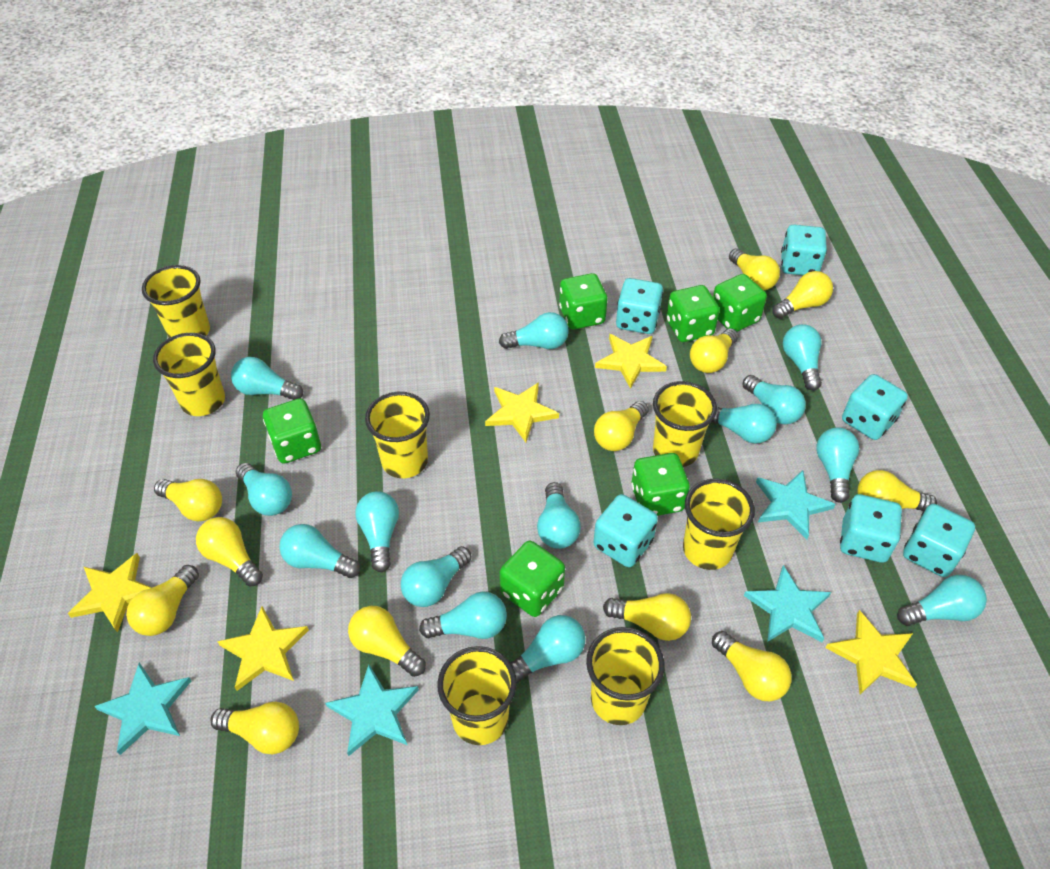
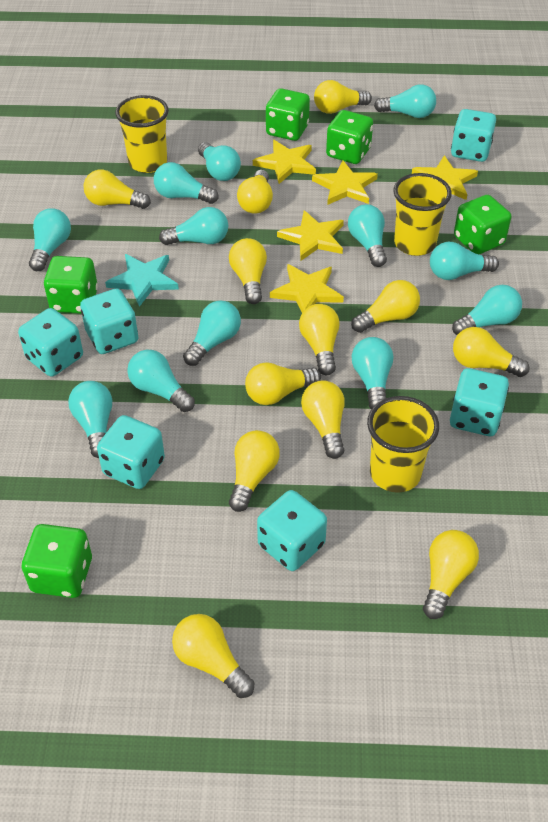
green dice: [263,398,321,464] [500,541,565,617] [559,273,608,329] [631,453,690,516] [666,285,720,342] [713,274,767,332] = 6 -> [22,524,92,598] [44,256,98,314] [266,88,310,141] [326,110,373,164] [454,195,511,254] = 5
turquoise light bulb: [231,357,303,400] [236,463,292,516] [279,524,360,578] [356,491,399,572] [401,546,472,607] [419,592,507,639] [499,312,569,349] [511,615,585,683] [537,482,581,549] [711,404,777,444] [742,375,806,424] [783,324,822,391] [816,428,859,503] [897,575,987,626] = 14 -> [29,208,71,271] [68,381,112,458] [127,350,195,412] [154,162,219,204] [159,207,228,245] [183,300,241,366] [198,142,241,181] [348,204,387,267] [352,337,393,409] [374,84,436,118] [430,242,499,280] [452,285,522,335] = 12
turquoise star: [94,663,191,755] [325,665,419,756] [744,565,831,642] [756,470,836,539] = 4 -> [105,254,179,307] = 1
yellow cup: [142,265,210,338] [153,333,225,416] [365,392,430,478] [437,646,517,745] [586,627,665,725] [653,381,717,467] [683,479,755,570] = 7 -> [115,95,169,173] [367,396,439,493] [393,173,452,256] = 3

